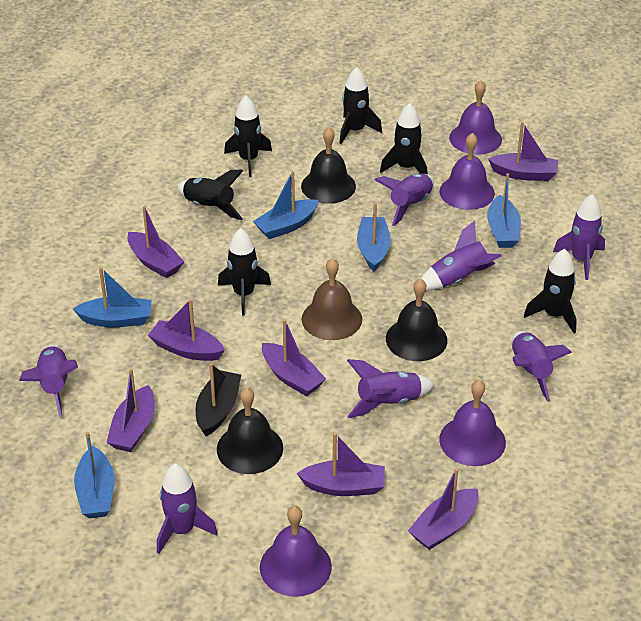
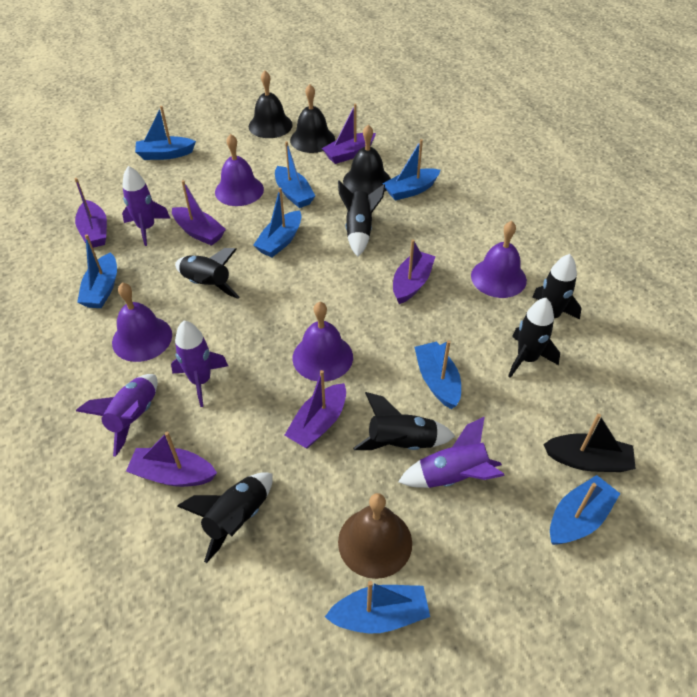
blue boat: [73,267,152,328] [74,432,115,518] [253,171,319,239] [357,203,391,271] [487,173,521,248] = 5 -> [77,234,117,308] [135,106,196,160] [253,188,301,257] [275,141,315,208] [325,581,430,633] [382,139,440,201] [414,340,461,409] [550,475,620,545] = 8
purple boat: [106,368,155,452] [127,206,184,278] [148,299,225,361] [262,319,326,396] [297,433,385,496] [408,468,479,550] [488,122,558,181] = 7 -> [75,178,107,248] [126,432,217,487] [172,180,226,246] [285,370,346,449] [322,104,376,164] [393,239,436,304] = 6
purple rocket: [19,345,78,417] [157,464,218,554] [347,359,435,418] [375,173,434,226] [421,220,502,290] [512,331,572,402] [553,194,605,280] = 7 -> [76,374,158,457] [122,166,171,246] [171,321,228,407] [398,416,505,488] = 4

